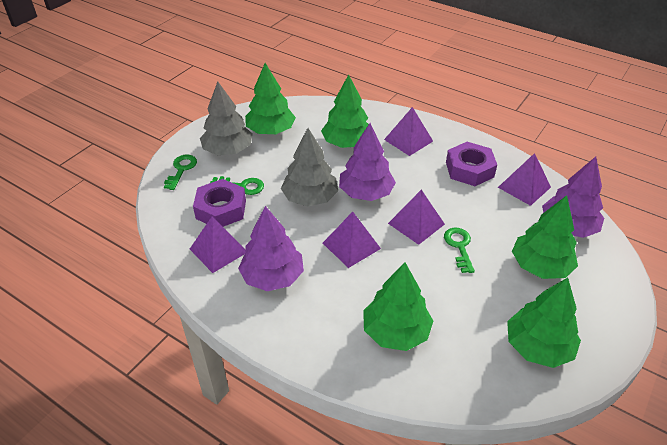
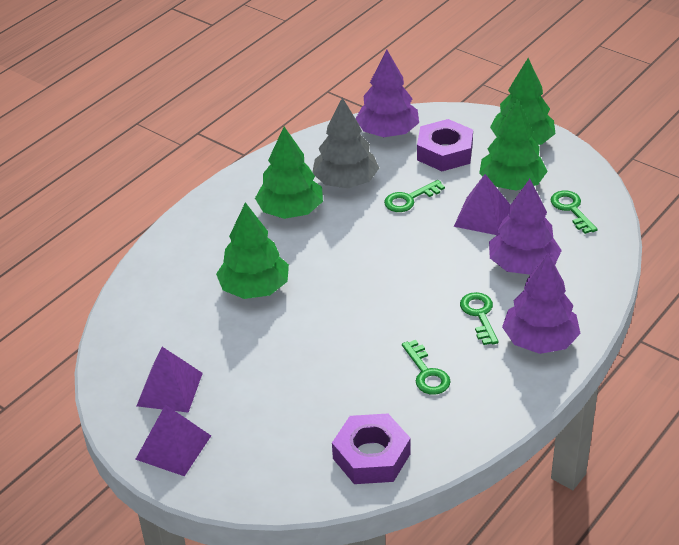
green key: [164,155,197,190] [210,176,264,195] [444,228,475,273] = 3 -> [384,180,445,212] [402,340,451,395] [460,292,499,345] [551,190,597,234] = 4
green tree: [245,63,296,134] [321,75,369,148] [363,262,433,351] [507,278,581,368] [512,195,578,279] = 5 -> [216,202,289,299] [255,127,323,219] [479,98,548,191] [490,58,556,145] = 4
grey tree: [200,82,253,155] [281,128,338,207] = 2 -> [313,97,379,188] = 1
purple pyramid: [190,216,246,273] [323,212,381,268] [384,107,433,156] [388,190,445,245] [498,153,551,206] = 5 -> [135,404,211,476] [137,347,203,413] [454,174,510,235] = 3

